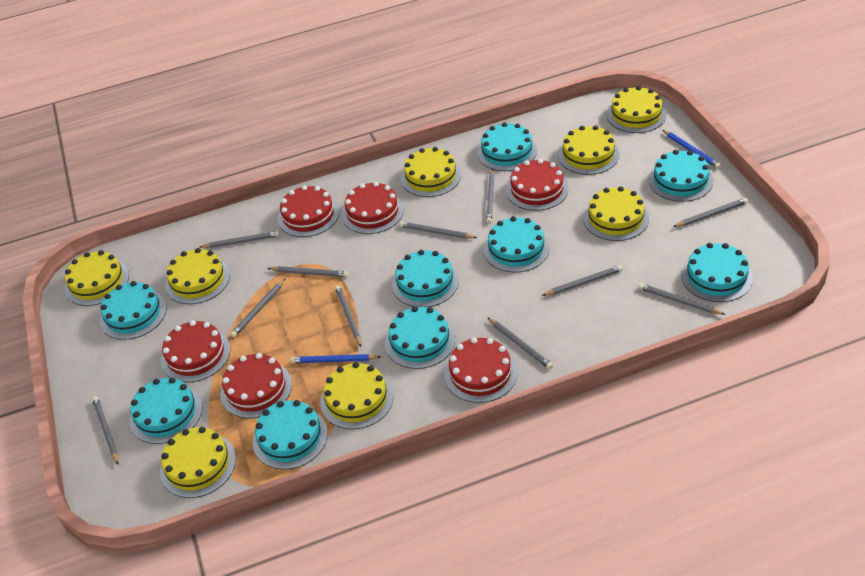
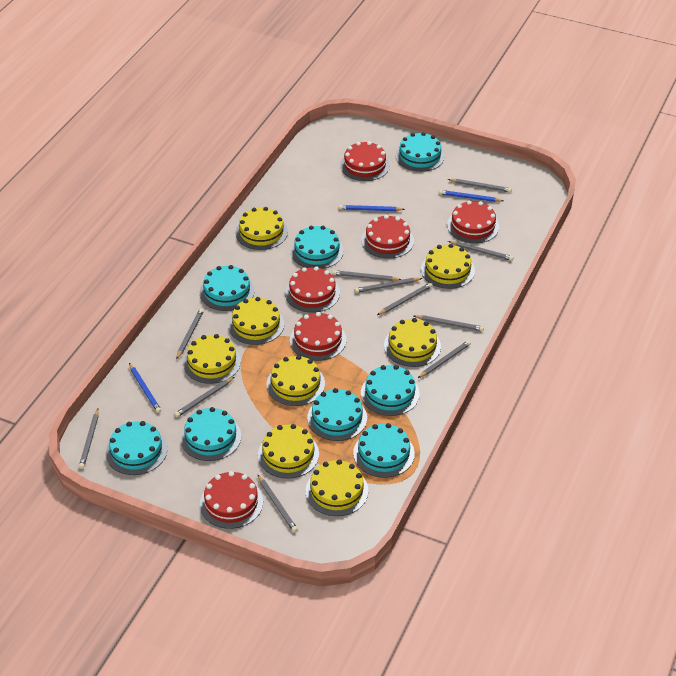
blue pencil: [290,354,380,363] [662,130,721,169] = 2 -> [129,363,161,413] [339,205,405,211] [439,190,503,202] = 3
turquoise cake: [100,281,167,340] [130,377,202,444] [253,400,328,470] [385,306,455,369] [392,250,459,307] [477,122,537,171] [484,216,550,273] [649,150,713,202] [681,243,753,302] = 9 -> [106,421,167,475] [180,407,241,461] [200,265,255,311] [290,226,344,269] [307,388,367,441] [353,423,415,478] [361,365,420,416] [395,132,445,172] = 8

